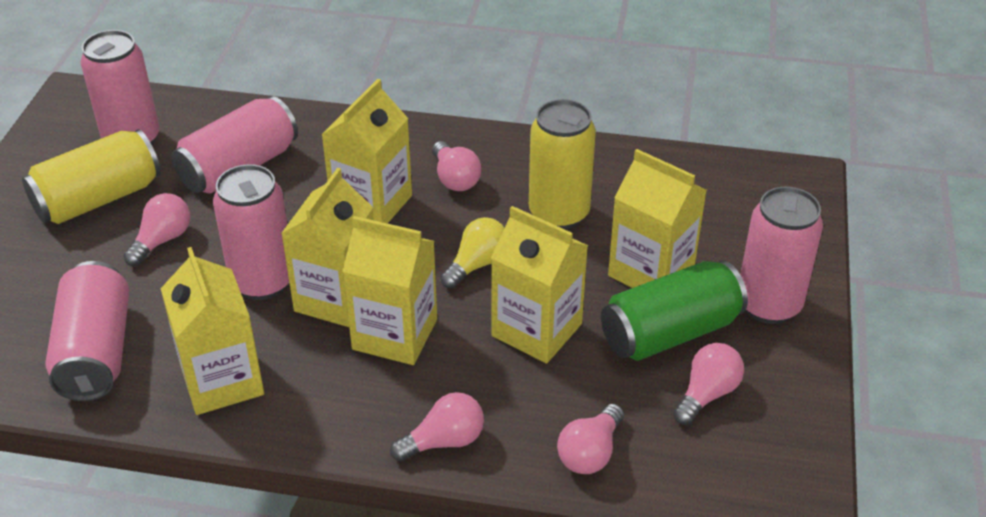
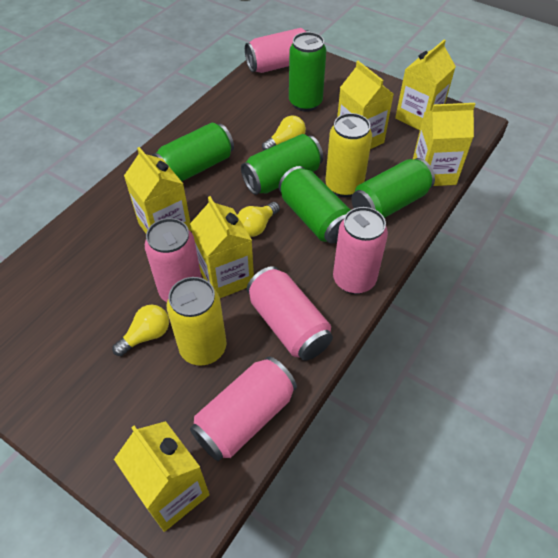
green can: [601,260,748,361] = 1 -> [152,123,234,181] [241,134,323,195] [279,166,351,244] [289,32,326,112] [351,158,435,218] = 5
pink light bulb: [124,193,190,266] [390,392,484,461] [432,141,481,191] [557,404,624,474] [673,343,744,425] = 5 -> none = 0
yellow light bulb: [440,217,505,289] = 1 -> [112,305,169,356] [237,202,280,237] [262,116,306,150] = 3

